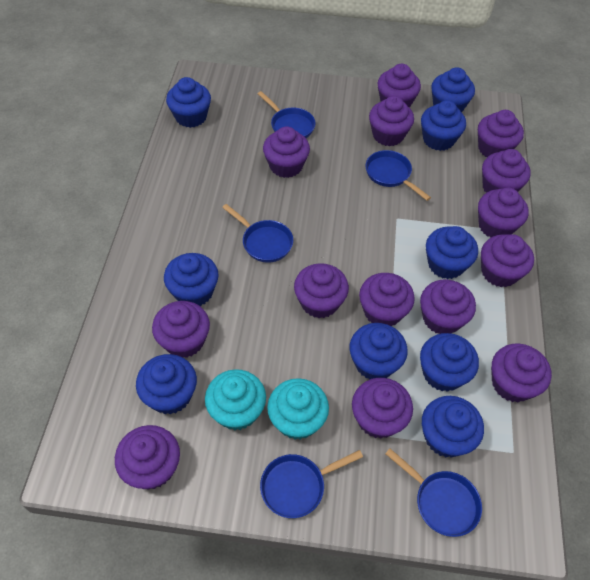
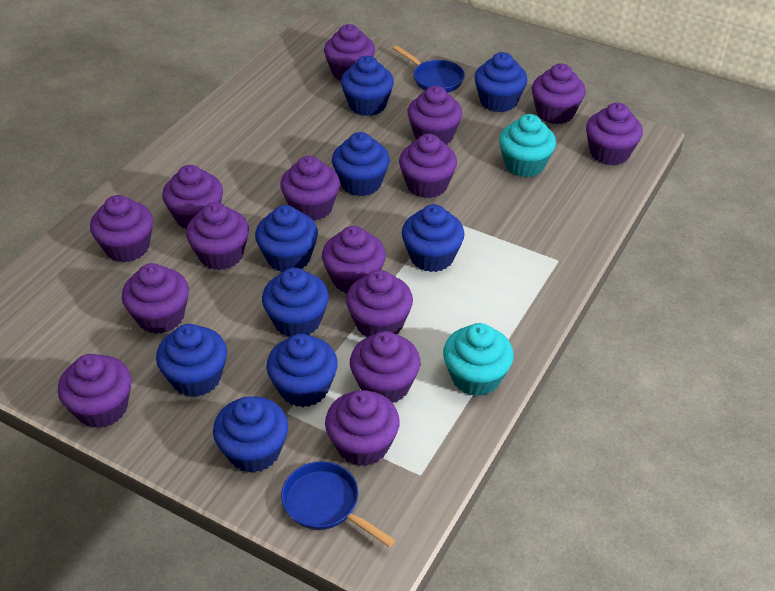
blue pan: [222,204,293,263] [258,91,316,138] [260,450,363,518] [365,150,431,201] [385,449,482,537] = 5 -> [281,461,395,547] [393,45,465,93] = 2
purple cupcake: [115,425,180,489] [152,301,210,358] [263,126,310,178] [294,263,349,318] [352,378,413,439] [359,273,415,326] [369,96,414,146] [378,64,421,108] [420,280,476,334] [478,110,524,157] [478,188,529,238] [481,234,534,287] [482,149,531,193] [491,343,552,402] = 14 -> [58,354,131,428] [90,195,153,263] [122,263,189,334] [162,165,223,230] [186,202,249,270] [280,156,340,221] [322,226,386,294] [324,24,375,81] [325,390,400,466] [346,270,413,337] [350,331,420,403] [399,134,457,198] [407,86,462,145] [532,63,586,124] [586,103,643,166] = 15

